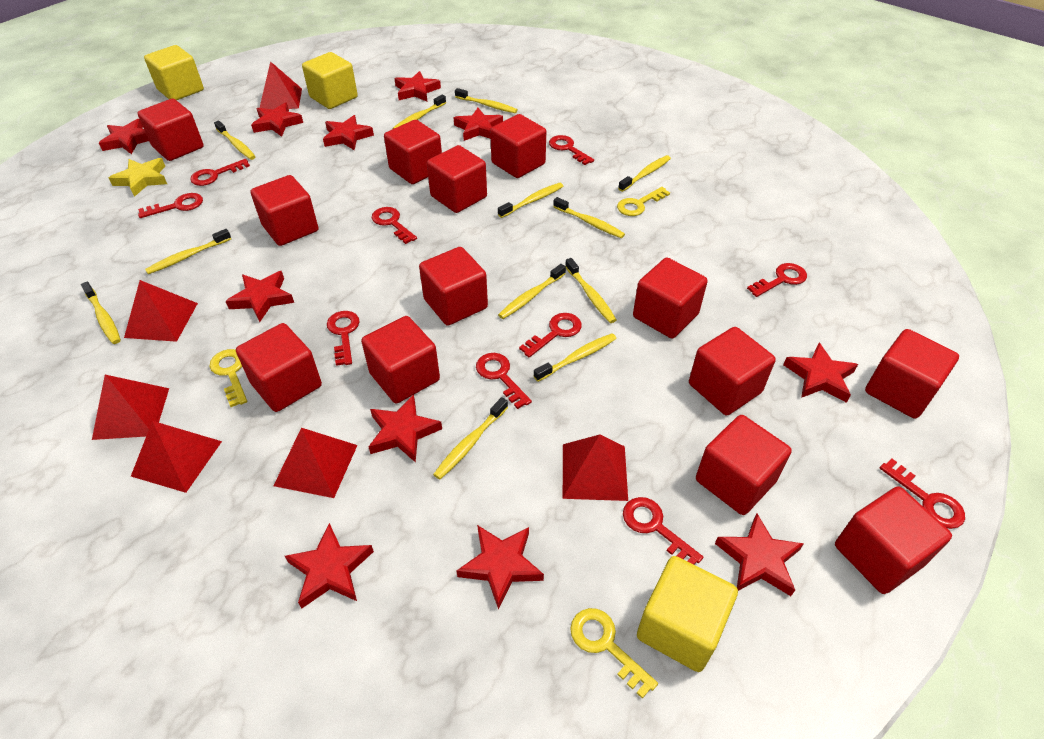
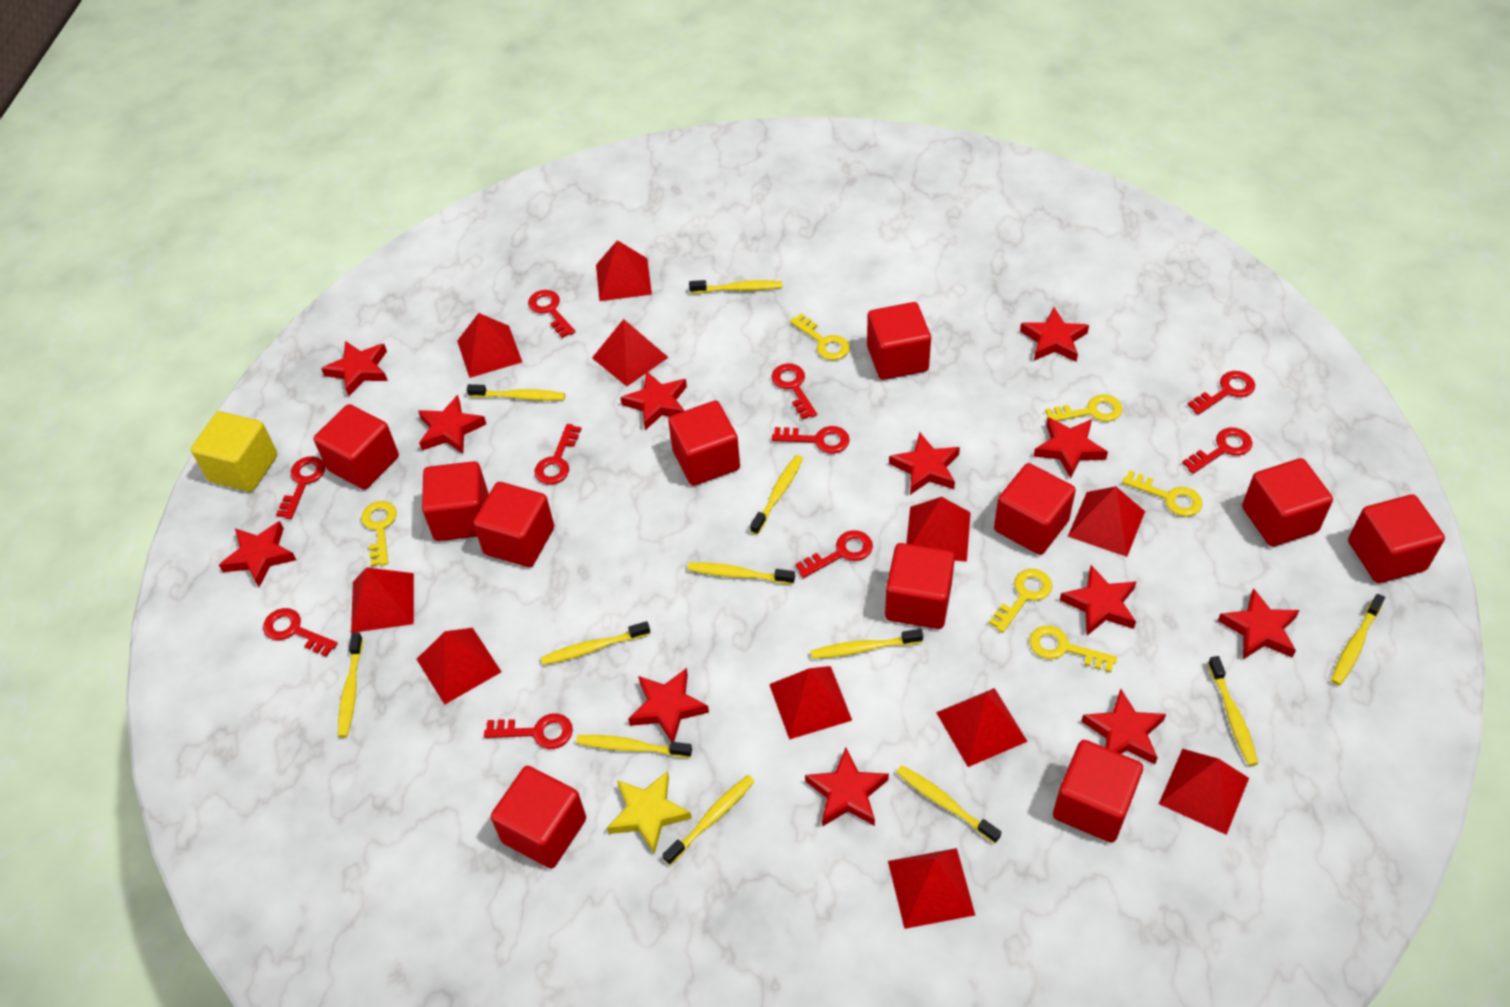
red cube: [138,99,204,161] [236,323,322,412] [251,175,319,246] [361,316,440,403] [384,120,442,184] [419,247,488,326] [427,145,487,213] [490,114,546,178] [633,258,708,338] [689,327,776,415] [696,415,792,515] [835,487,952,594] [865,329,959,419] = 13 -> [313,404,399,490] [422,461,489,541] [473,482,554,567] [491,766,586,869] [668,401,740,486] [867,302,931,380] [885,543,955,629] [994,463,1076,555] [1053,740,1143,843] [1242,458,1333,547] [1348,494,1445,583] = 11
red pyramid: [92,375,169,440] [124,280,198,342] [131,421,222,493] [260,61,302,109] [274,428,357,498] [563,434,628,501] = 6 -> [351,568,414,633] [417,628,501,705] [457,313,522,378] [592,319,669,386] [596,240,652,301] [769,666,852,740] [888,848,975,929] [906,497,971,562] [936,688,1028,767] [1067,486,1145,557] [1159,749,1249,835] = 11
red star: [99,119,149,155] [225,271,294,322] [251,102,303,137] [285,523,374,608] [323,115,374,150] [369,395,442,463] [394,71,441,101] [453,108,503,141] [456,525,544,609] [715,514,804,596] [783,343,858,403] = 11 -> [219,521,296,587] [321,341,388,396] [418,395,486,454] [620,371,687,430] [628,668,709,742] [805,748,889,827] [889,432,960,495] [1020,307,1089,362] [1034,417,1108,478] [1060,565,1136,636] [1081,688,1166,764] [1218,588,1300,660] = 12
yellow cube: [144,45,204,100] [302,52,358,109] [637,556,738,672] = 3 -> [191,411,277,492] = 1
yellow key: [209,349,247,407] [570,608,658,699] [617,187,670,216] = 3 -> [361,501,397,566] [790,313,850,360] [989,569,1052,633] [1029,626,1117,672] [1045,394,1123,422] [1122,471,1203,517] = 6

